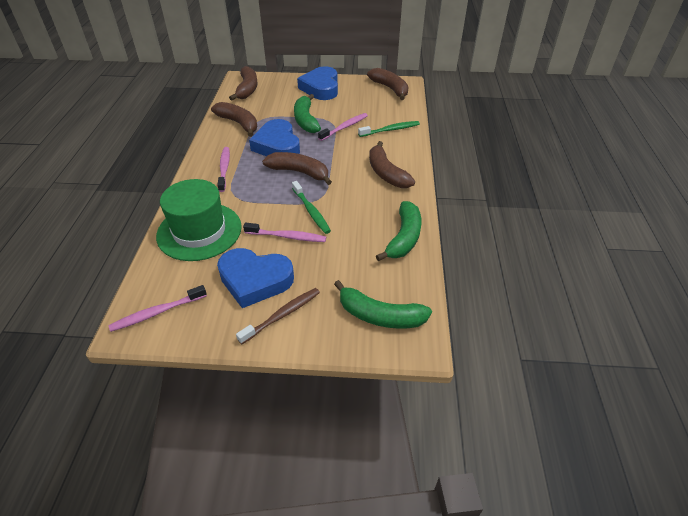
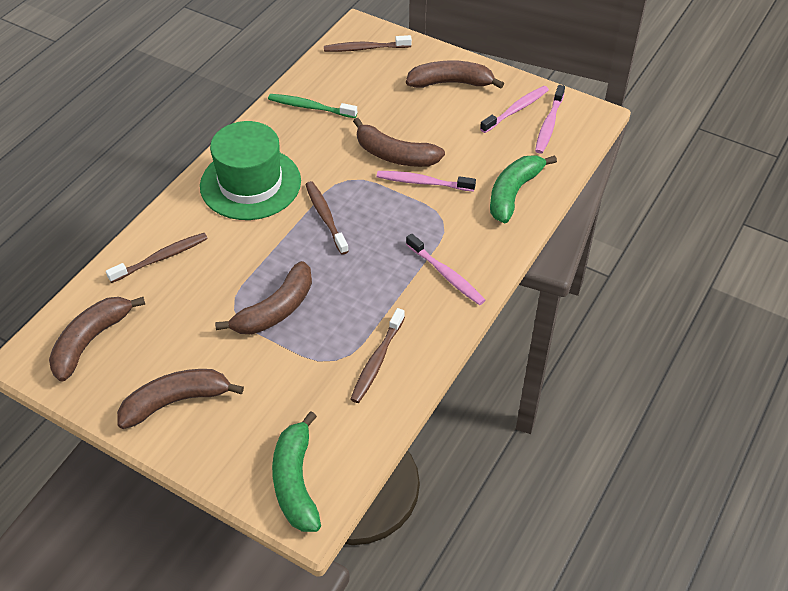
blue heart: [217,248,294,308] [249,119,300,156] [297,66,338,100] = 3 -> none = 0
brown toothbrush: [236,288,320,345] = 1 -> [106,233,208,283] [305,181,349,255] [324,35,412,52] [350,308,405,403] = 4
green banana: [294,94,321,133] [334,280,432,329] [376,201,421,261] = 3 -> [272,411,321,532] [490,155,557,223] = 2
green toothbrush: [292,181,331,234] [358,121,420,137] = 2 -> [268,94,357,118] = 1

